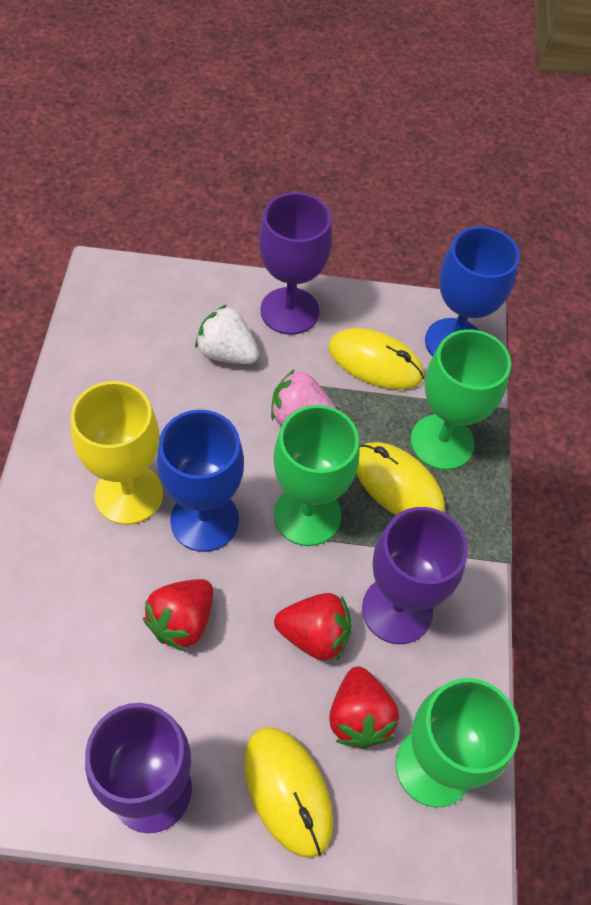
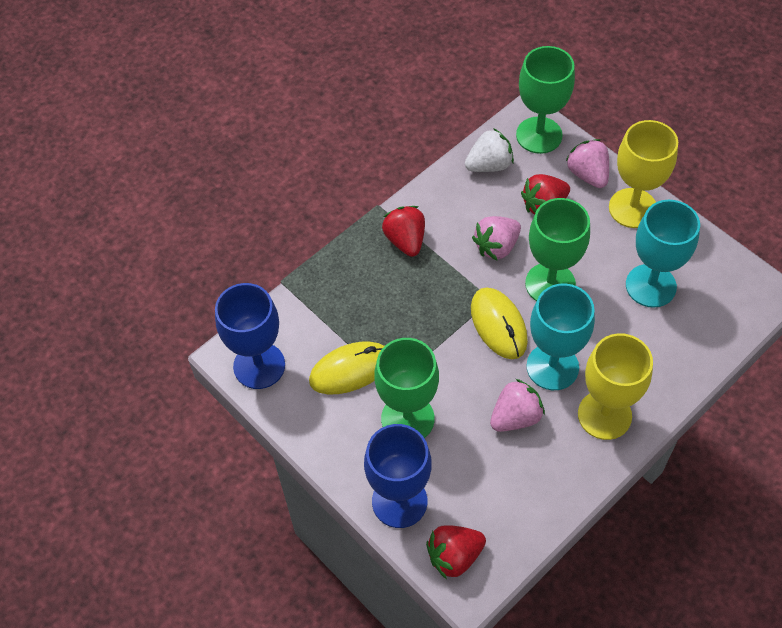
pink strawberry: [271,369,336,426] = 1 -> [472,216,521,260] [490,379,545,432] [565,139,609,188] = 3
purple goblet: [85,703,192,833] [259,192,332,335] [362,507,468,644] = 3 -> none = 0
turquoise goblet: none = 0 -> [526,284,595,390] [626,200,700,308] = 2
yellow goblet: [71,381,163,525] = 1 -> [578,333,653,440] [609,120,678,228] = 2
yellow mouse: [244,727,333,858] [328,328,424,390] [356,442,445,515] = 3 -> [309,341,384,394] [471,288,528,359] = 2

